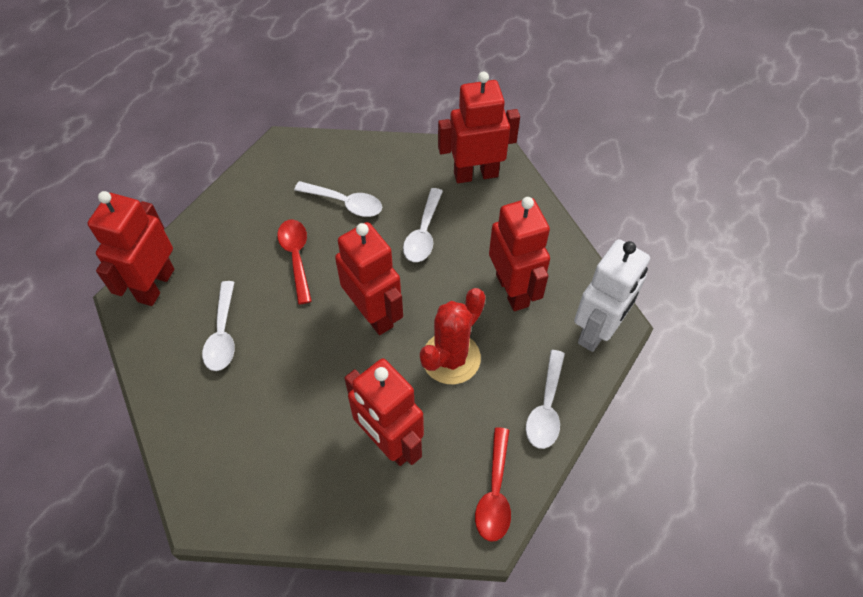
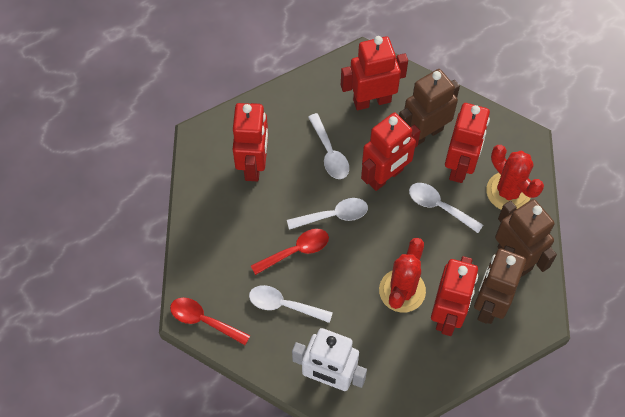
brown robot: none = 0 -> [399,69,460,145] [474,246,526,324] [495,199,557,276] = 3
red cactus: [420,288,485,384] = 1 -> [379,238,426,312] [486,145,544,210] = 2

